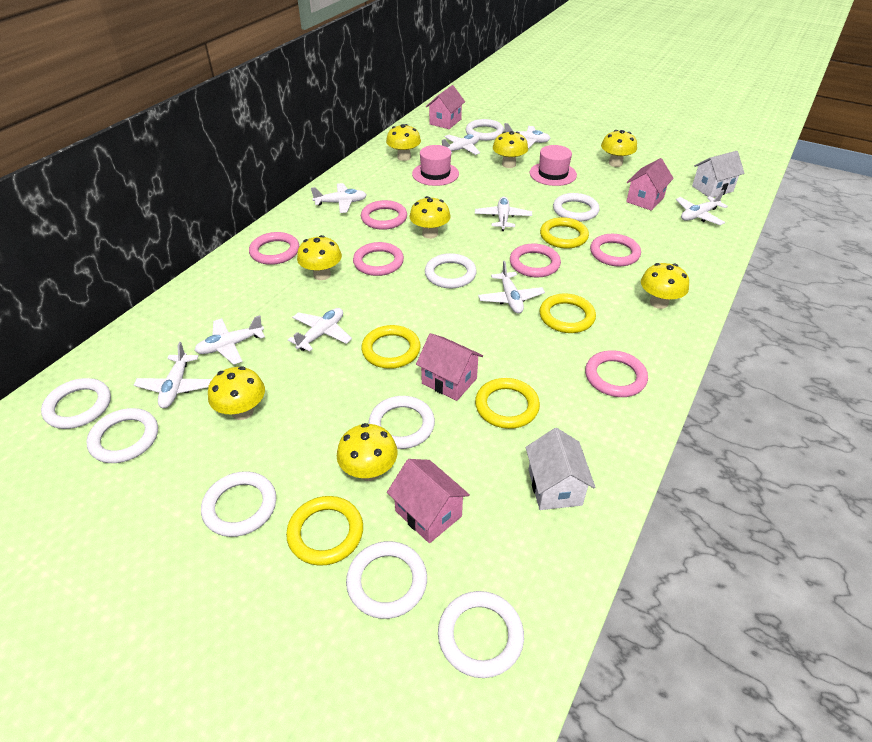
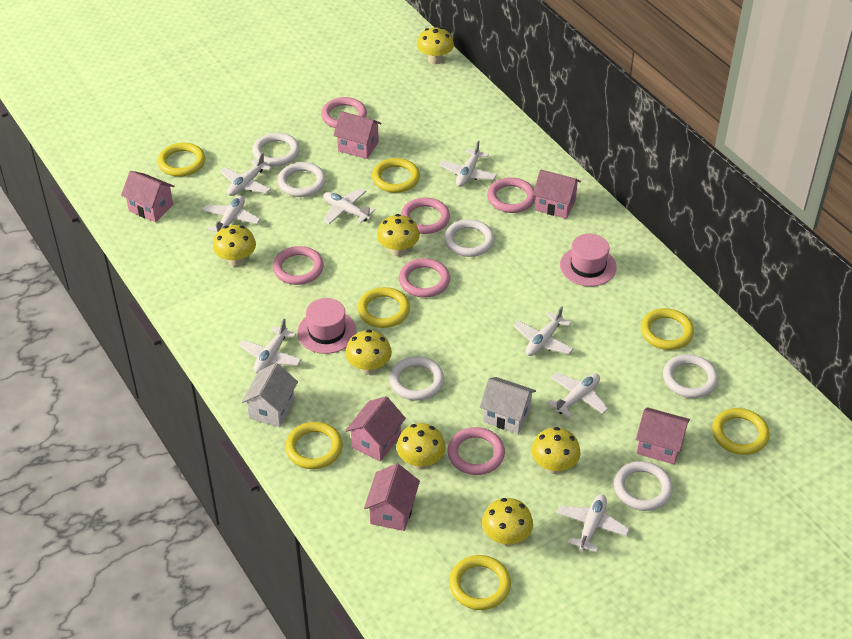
pink house: [387,459,470,543] [416,333,483,401] [426,85,465,129] [626,158,674,211] = 4 -> [121,171,174,222] [334,111,381,159] [345,396,406,462] [364,464,420,531] [533,169,581,219] [636,407,690,464] = 6
white plane: [134,342,212,408] [194,315,265,365] [288,308,352,352] [311,183,367,213] [442,134,480,155] [475,197,532,231] [478,261,545,314] [504,123,551,149] [676,190,728,225] = 9 -> [202,195,261,232] [220,152,272,196] [239,318,302,373] [323,188,375,224] [439,140,497,187] [514,306,573,356] [548,372,608,418] [557,495,630,552] = 8
white ring: [41,378,111,429] [86,408,158,463] [201,471,276,537] [346,541,427,619] [369,396,435,449] [425,253,477,288] [438,591,524,678] [466,119,504,141] [553,193,600,222] = 9 -> [253,133,300,166] [278,162,326,197] [389,356,444,401] [444,219,494,257] [614,461,673,511] [663,354,718,398] = 6
yellow mushroom: [208,366,265,420] [297,235,342,280] [337,423,398,481] [386,124,421,161] [409,196,451,239] [493,131,528,168] [601,130,637,167] [641,263,689,309] = 8 -> [213,225,256,267] [345,330,392,375] [377,214,420,256] [396,423,446,470] [417,27,454,64] [482,498,533,546] [531,427,580,474] = 7
yellow ring: [286,496,363,566] [361,325,421,369] [475,378,540,429] [539,293,596,333] [540,217,589,249] = 5 -> [158,142,205,177] [285,422,343,469] [357,287,410,328] [372,158,420,193] [449,555,511,610] [641,308,694,350] [712,408,770,455] = 7

